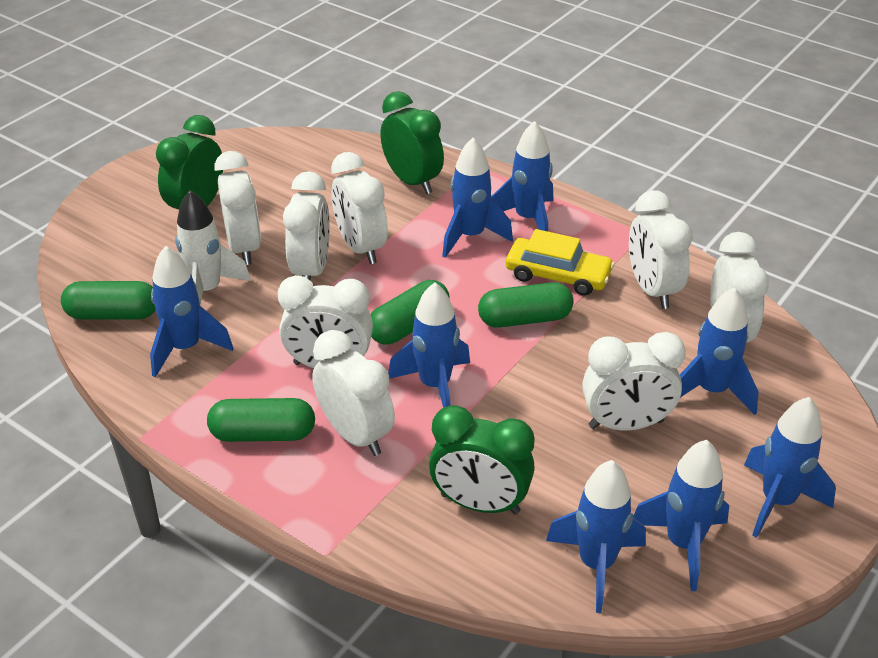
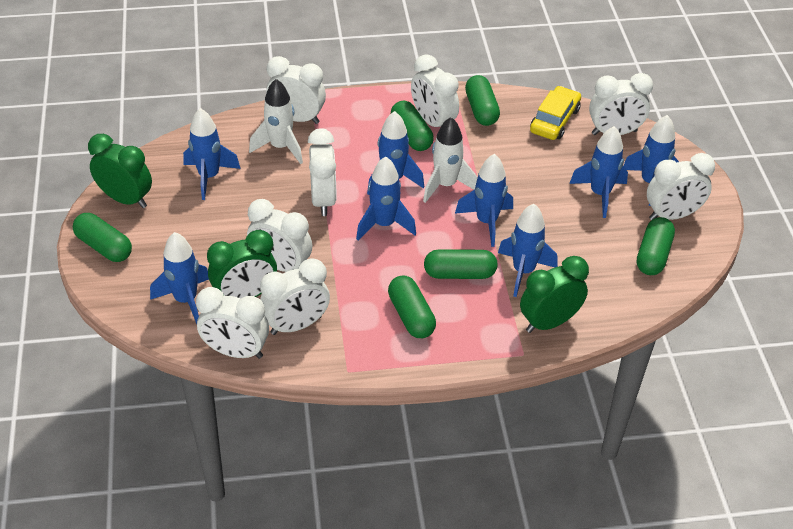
green capsule: [61,281,156,320] [207,398,315,442] [371,280,450,345] [478,282,574,328] = 4 -> [73,213,132,262] [388,276,436,338] [391,100,434,151] [424,249,498,279] [465,75,500,126] [637,217,675,275] = 6
white rocket: [175,190,251,306] = 1 -> [249,79,303,164] [423,117,478,203] = 2

